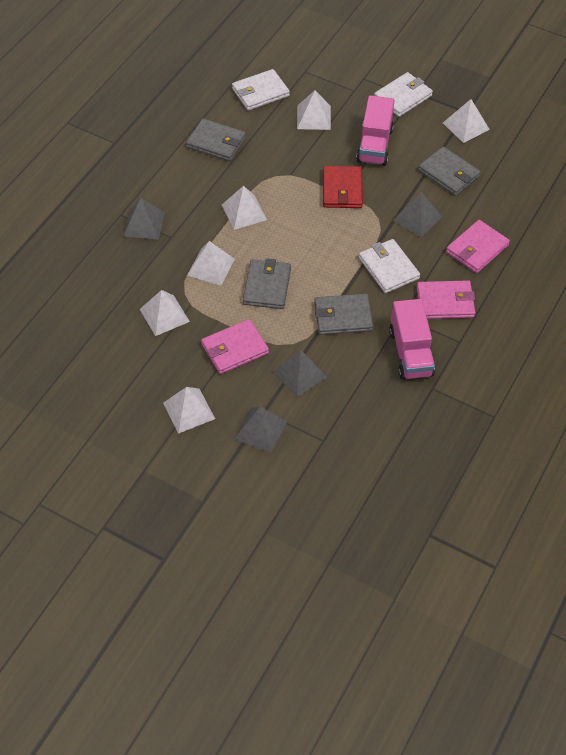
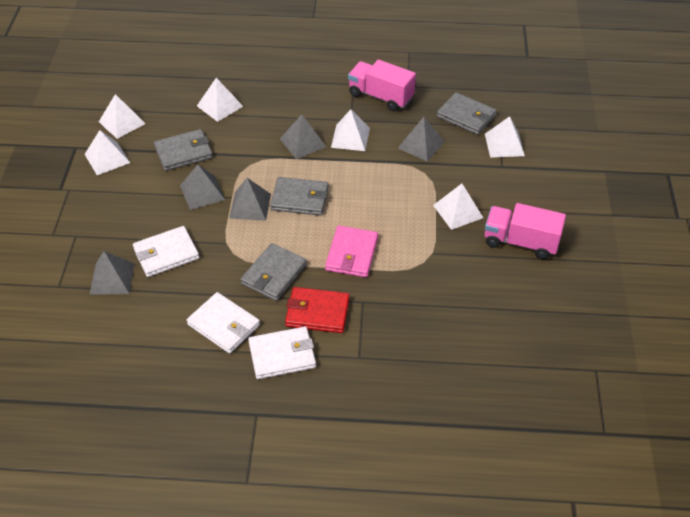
grey pyramid: [123,198,165,240] [234,406,287,453] [273,350,327,397] [392,192,442,238] = 4 -> [89,251,135,295] [180,164,225,210] [229,178,271,221] [280,114,326,159] [398,117,445,162] = 5
pink wallet: [201,319,269,374] [417,280,475,319] [446,220,510,273] = 3 -> [325,226,378,277] = 1

